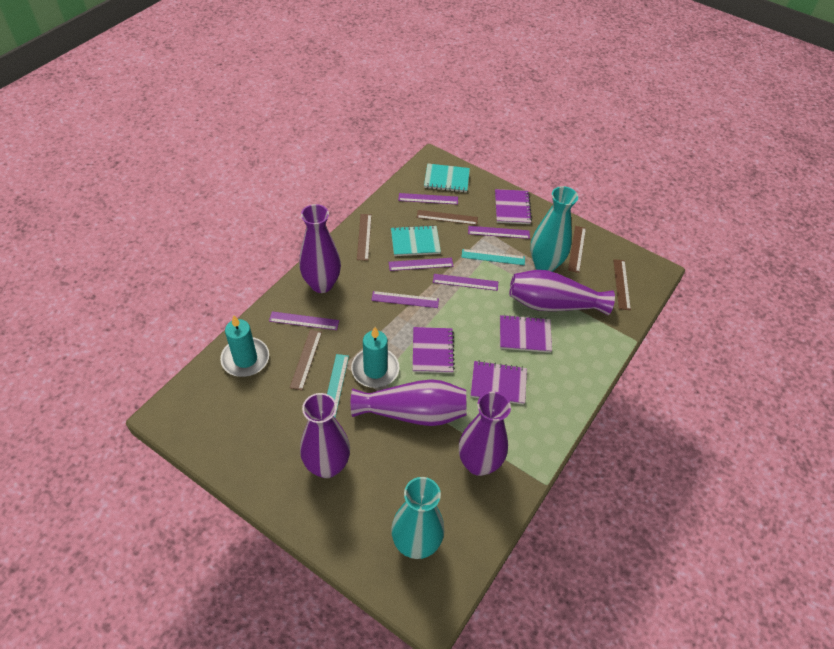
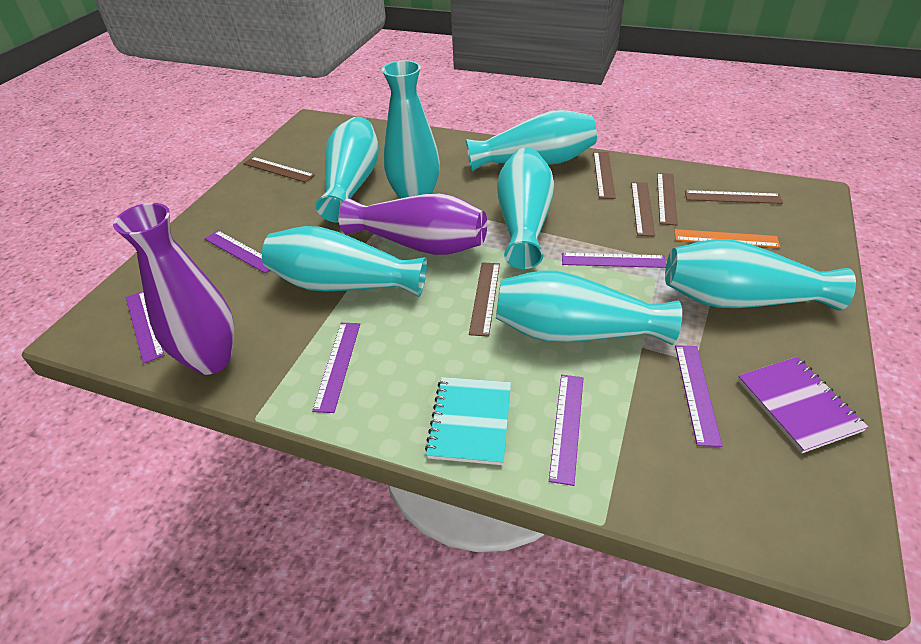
brown ruler: [290,330,322,390] [357,214,372,261] [417,210,478,225] [568,226,586,273] [613,259,631,310] = 5 -> [243,157,315,183] [469,262,500,337] [593,152,616,199] [631,182,655,237] [657,173,678,225] [685,190,783,204] = 6
orange ruler: none = 0 -> [674,229,780,248] = 1
purple notebook: [413,327,455,373] [471,361,527,405] [495,189,532,224] [500,315,552,353] = 4 -> [738,357,868,453] = 1
purple vase: [299,204,341,293] [300,393,350,478] [351,379,466,426] [459,391,511,476] [509,270,615,315] = 5 -> [113,203,234,375] [339,193,487,255] = 2
turquoise candle: [220,315,269,377] [351,327,399,388] = 2 -> none = 0
turquoise notebook: [391,225,441,256] [424,163,470,193] = 2 -> [425,377,511,465] = 1
turquoise ruler: [327,354,349,418] [461,249,525,265] = 2 -> none = 0
turquoise vase: [391,477,444,559] [530,186,578,272] = 2 -> [262,226,427,297] [316,117,379,223] [382,60,440,199] [466,110,597,171] [496,270,682,345] [497,148,554,269] [665,239,856,311] = 7

